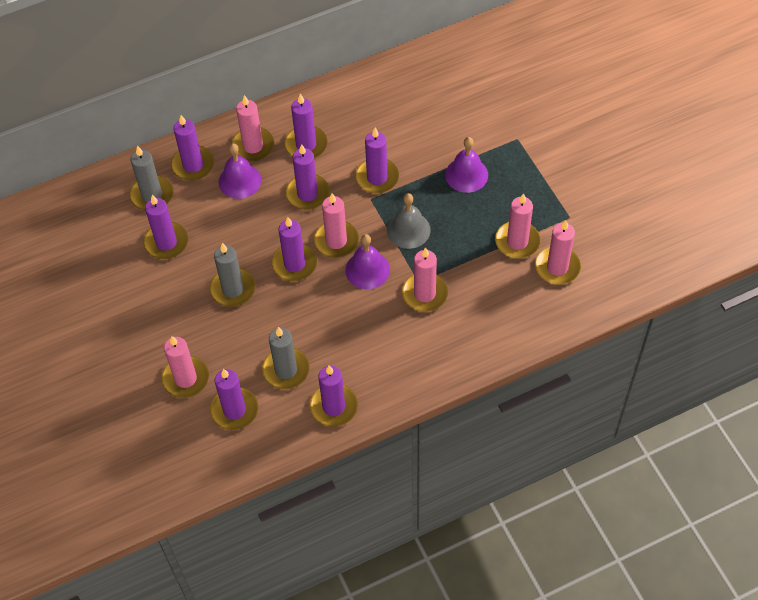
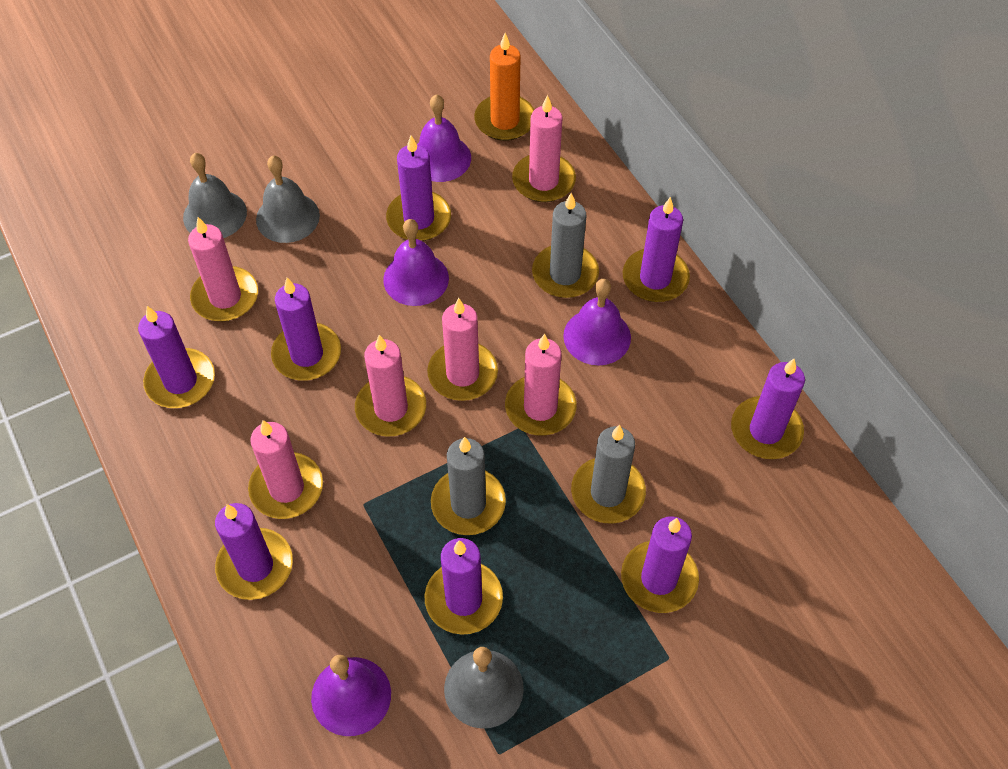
grey bell: [387,193,431,249] = 1 -> [183,153,247,238] [256,156,320,243] [444,647,524,729] = 3
orange candle: none = 0 -> [474,33,534,141] = 1
purple bell: [219,143,261,199] [345,234,390,289] [445,137,488,193] = 3 -> [311,655,391,736] [383,219,449,306] [417,94,471,182] [563,279,631,365] = 4

